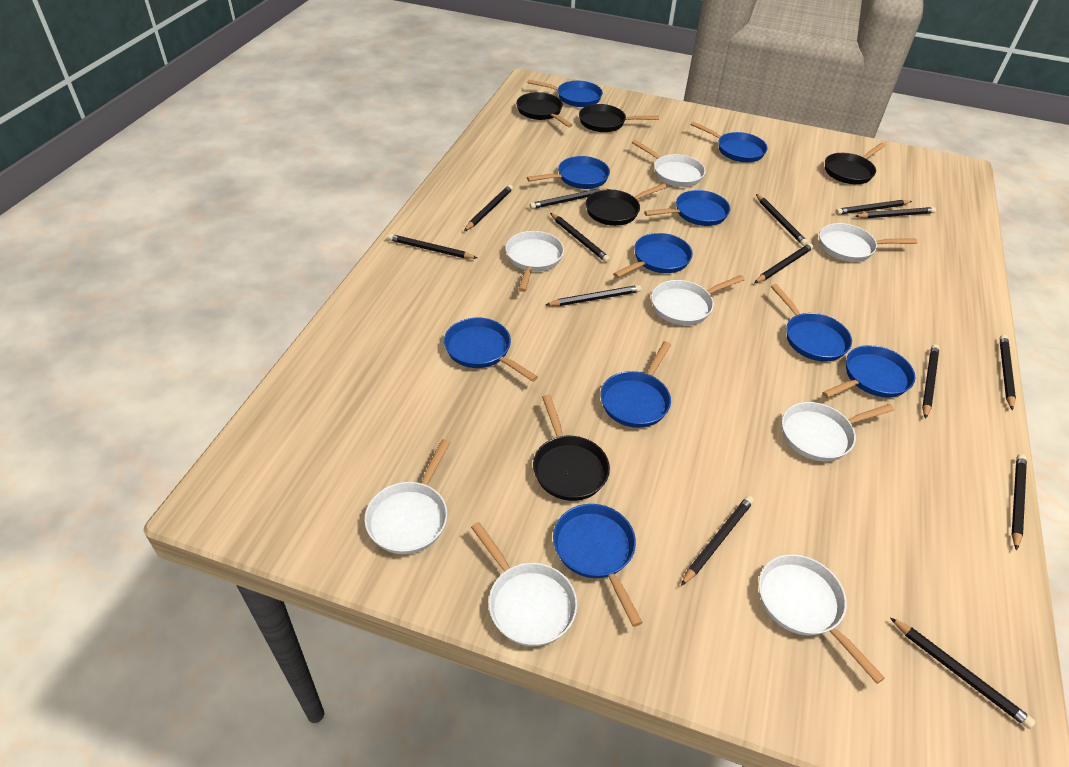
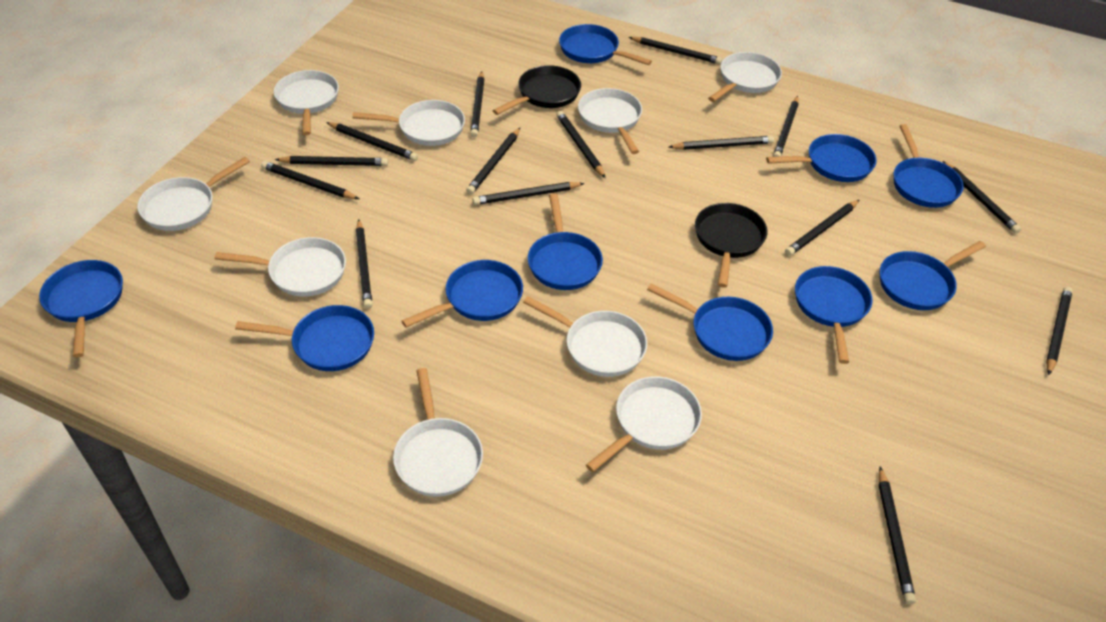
black pan: [516,92,573,127] [533,395,610,501] [579,104,659,132] [586,183,667,226] [825,142,886,184] = 5 -> [493,65,581,115] [695,203,767,288] = 2
black pencil: [388,234,477,259] [464,185,513,231] [530,188,608,209] [546,285,641,306] [550,213,610,263] [681,496,754,586] [754,243,814,283] [756,194,808,246] [835,200,912,215] [855,207,936,218] [890,617,1035,729] [922,344,939,419] [1000,335,1016,410] [1011,454,1027,550] = 14 -> [261,161,359,199] [275,156,388,166] [326,122,418,161] [356,219,373,309] [466,128,520,194] [470,72,484,137] [472,182,585,205] [556,111,606,178] [629,37,722,65] [669,136,774,150] [773,96,799,157] [785,200,859,256] [878,467,916,605] [943,161,1021,234] [1046,287,1073,375] = 15
white pan: [364,439,450,554] [471,522,577,646] [505,231,564,292] [632,140,705,187] [651,275,745,325] [759,554,885,684] [782,402,894,462] [819,223,917,262] = 8 -> [137,157,250,231] [215,237,346,297] [274,70,339,135] [352,100,465,146] [393,368,483,497] [523,296,647,377] [578,88,642,154] [586,376,702,472] [708,52,782,102] = 9

